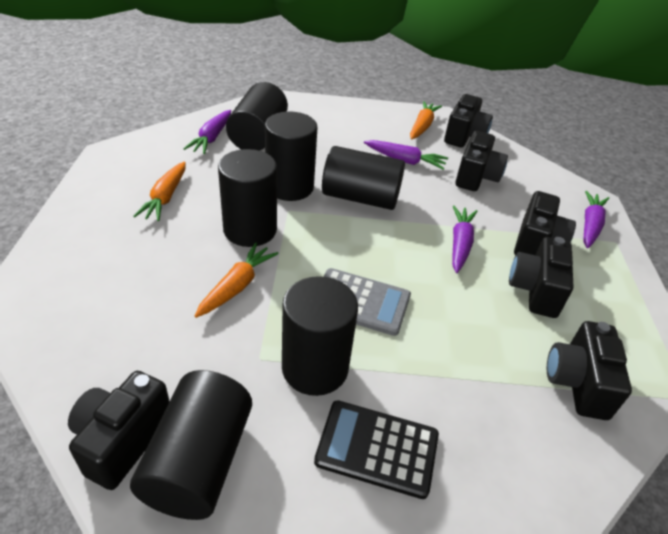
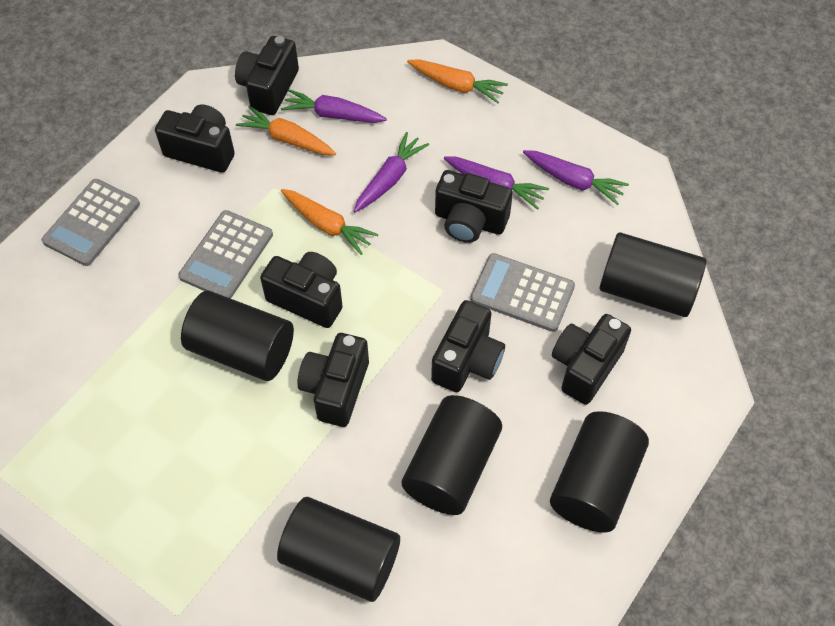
black calculator: [314,400,439,499] = 1 -> none = 0
black camera: [68,371,170,490] [444,94,493,147] [455,131,508,191] [509,237,573,318] [514,191,576,255] [547,321,632,420] = 6 -> [155,104,235,173] [235,36,299,115] [260,252,343,328] [297,333,369,427] [431,300,505,392] [435,170,513,243] [552,314,631,405] = 7
black cylinder: [130,370,252,520] [218,149,277,247] [226,82,288,151] [265,112,318,201] [282,276,358,396] [322,146,405,210] = 6 -> [181,290,294,381] [277,497,400,602] [402,395,502,515] [550,411,649,532] [599,232,706,317] = 5
grey calculator: [324,268,411,336] = 1 -> [42,179,140,266] [178,210,273,299] [470,253,575,332] = 3

